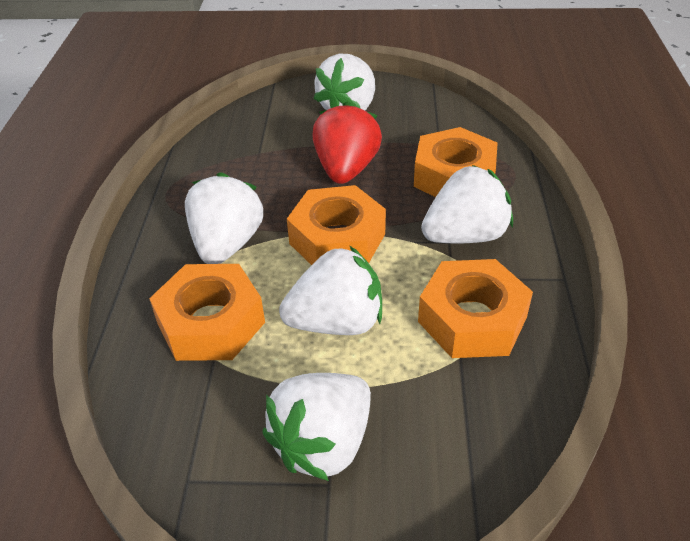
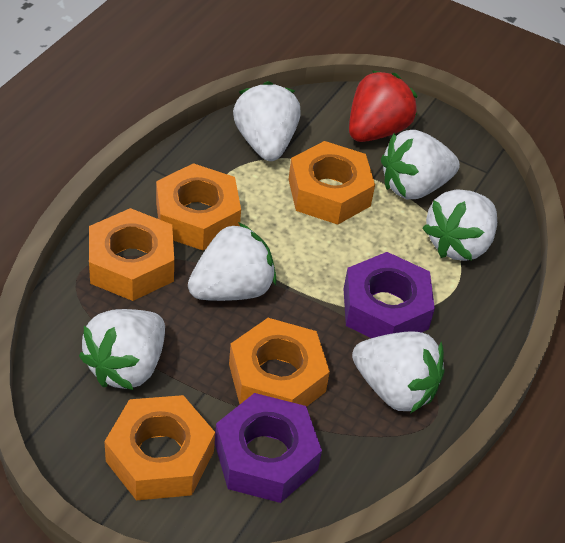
orange nut: [149,264,265,361] [287,185,386,265] [414,127,498,197] [418,259,533,358] = 4 -> [89,208,174,301] [104,395,215,501] [156,163,241,250] [229,318,330,407] [288,141,375,225] = 5
purple nut: none = 0 -> [215,393,322,503] [344,252,435,338] = 2
white strawberry: [185,172,263,264] [262,373,371,481] [279,246,382,335] [314,54,375,110] [421,165,513,243] = 5 -> [79,309,165,390] [188,222,277,301] [233,81,301,161] [352,331,445,414] [381,130,460,199] [422,189,497,261] = 6

